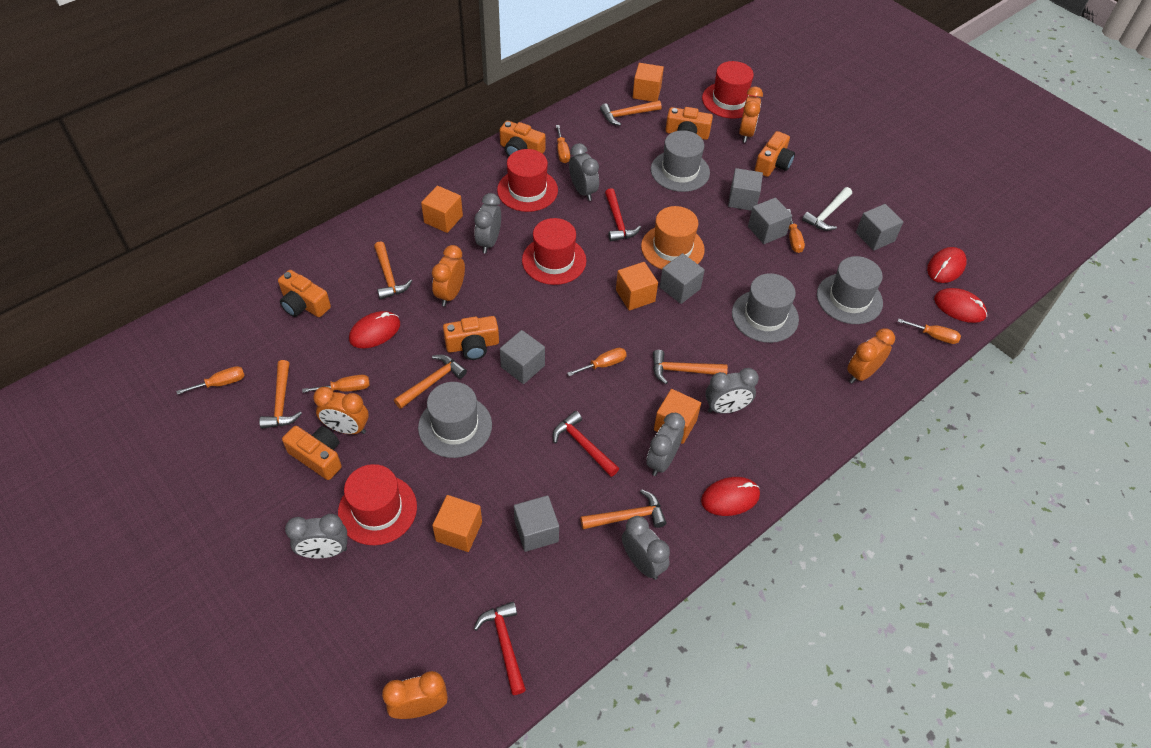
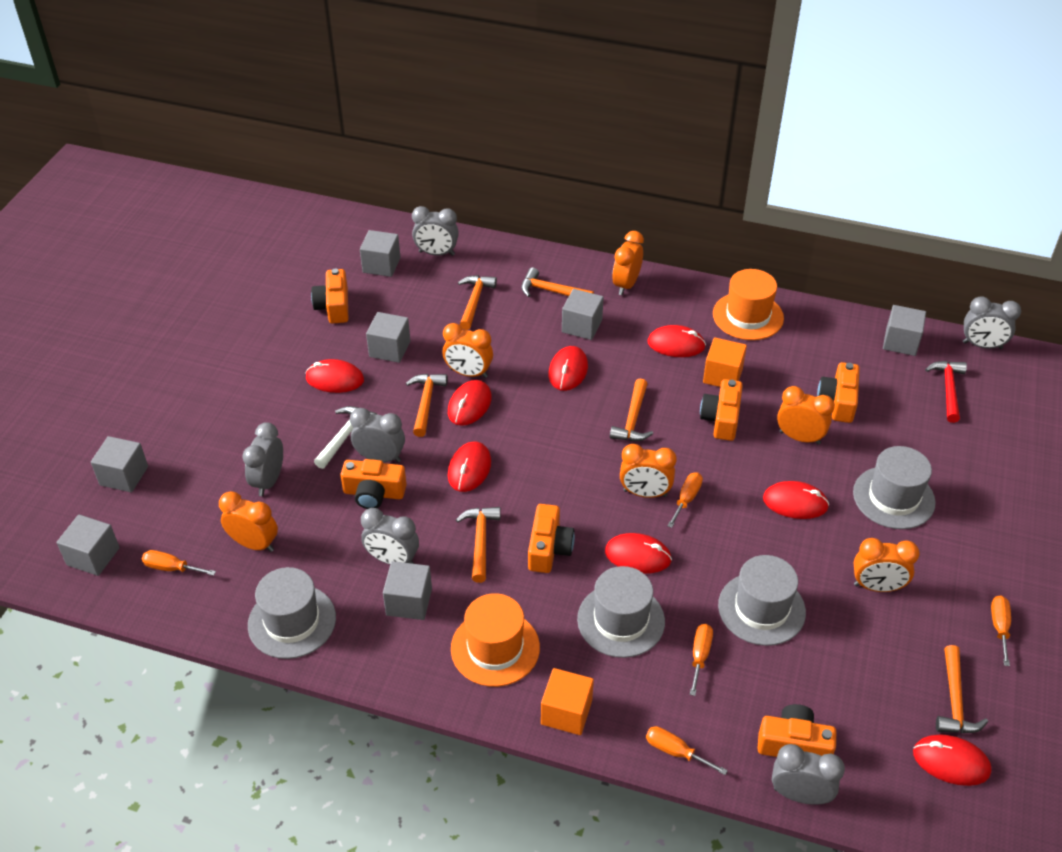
grey cube: [500,330,545,384] [514,495,559,552] [660,253,705,304] [728,168,763,211] [748,198,792,244] [856,204,904,251] = 6 -> [56,514,120,576] [91,436,148,492] [360,230,400,277] [366,312,410,363] [383,561,432,620] [562,289,604,340] [883,305,926,356] = 7
orange clock: [313,387,369,434] [382,671,448,719] [432,245,465,306] [739,87,763,143] [847,328,895,383] = 5 -> [219,491,278,552] [443,323,493,378] [612,231,644,295] [620,444,677,498] [777,386,835,444] [854,538,920,592] = 6
orange cube: [421,185,463,233] [432,495,482,552] [616,262,658,311] [633,63,664,102] [654,389,701,444] = 5 -> [541,668,594,735] [703,337,747,387] = 2
orange hat: [641,206,705,269] = 1 -> [451,593,540,687] [713,269,784,340] = 2
orange screwdriver: [176,366,245,395] [302,375,370,393] [556,125,570,163] [567,348,627,376] [787,209,805,253] [898,319,961,344] = 6 -> [142,550,216,576] [646,726,728,775] [667,472,703,528] [690,624,713,696] [991,595,1011,666] = 5
red hammer: [474,602,526,695] [553,411,619,477] [605,188,641,241] = 3 -> [925,361,967,423] = 1
red hat: [338,464,417,545] [497,149,558,212] [522,218,586,285] [702,61,756,119] = 4 -> none = 0
red mouse: [349,311,400,348] [701,477,760,516] [927,247,967,283] [934,288,987,323] = 4 -> [305,359,364,393] [448,380,492,426] [448,441,491,492] [549,346,588,391] [605,533,672,574] [647,325,706,357] [763,481,829,519] [913,734,991,786] = 8

